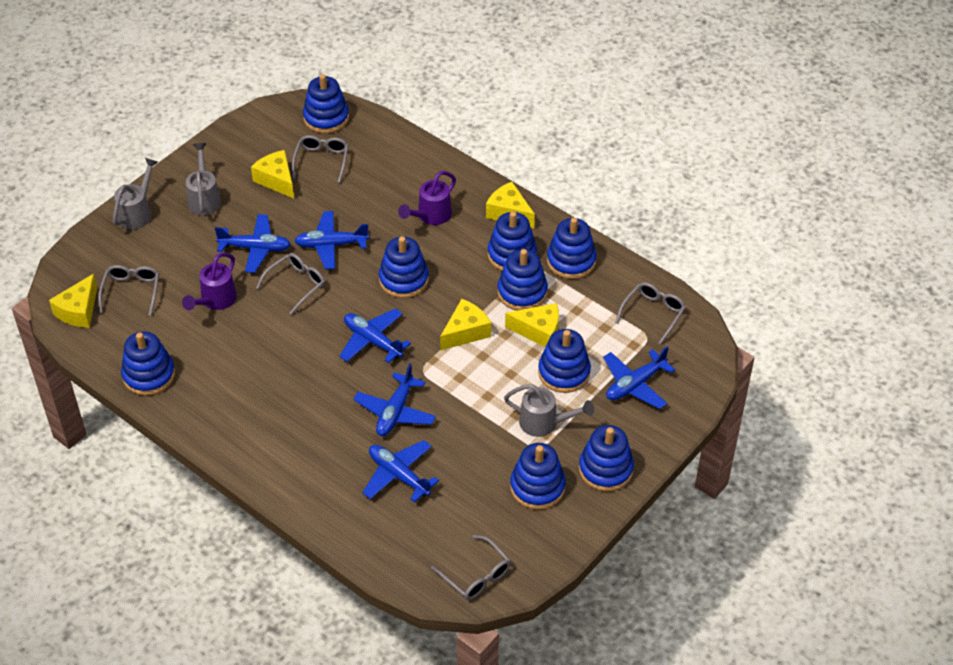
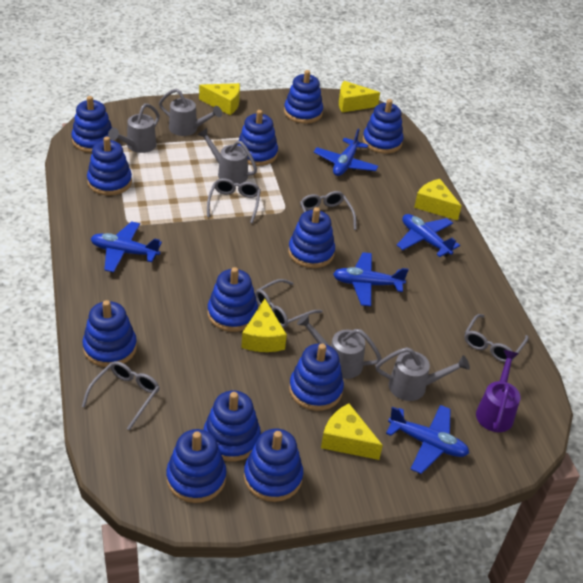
blue plane: [215,214,291,273] [294,211,369,269] [339,308,411,363] [353,363,436,436] [362,440,439,503] [603,346,675,409] = 6 -> [91,221,162,272] [314,129,379,176] [333,252,409,306] [386,405,469,474] [397,214,460,257] = 5
blue stacking toy: [121,331,175,396] [303,74,349,133] [379,236,429,298] [487,211,537,271] [497,249,548,311] [510,443,566,510] [538,329,591,393] [547,218,597,279] [579,425,634,492] = 9 -> [71,96,115,153] [82,300,137,367] [87,137,132,196] [166,429,226,503] [203,391,261,462] [207,267,258,332] [238,110,278,166] [244,429,303,502] [284,70,323,124] [288,207,335,268] [289,343,344,411] [363,99,403,154] = 12
grey watering can: [113,158,158,229] [186,143,221,215] [504,384,594,437] = 3 -> [108,103,160,153] [159,88,222,136] [197,128,257,184] [297,314,382,379] [376,347,470,401] = 5
purple watering can: [182,253,237,310] [398,171,456,225] = 2 -> [476,350,520,432] = 1

